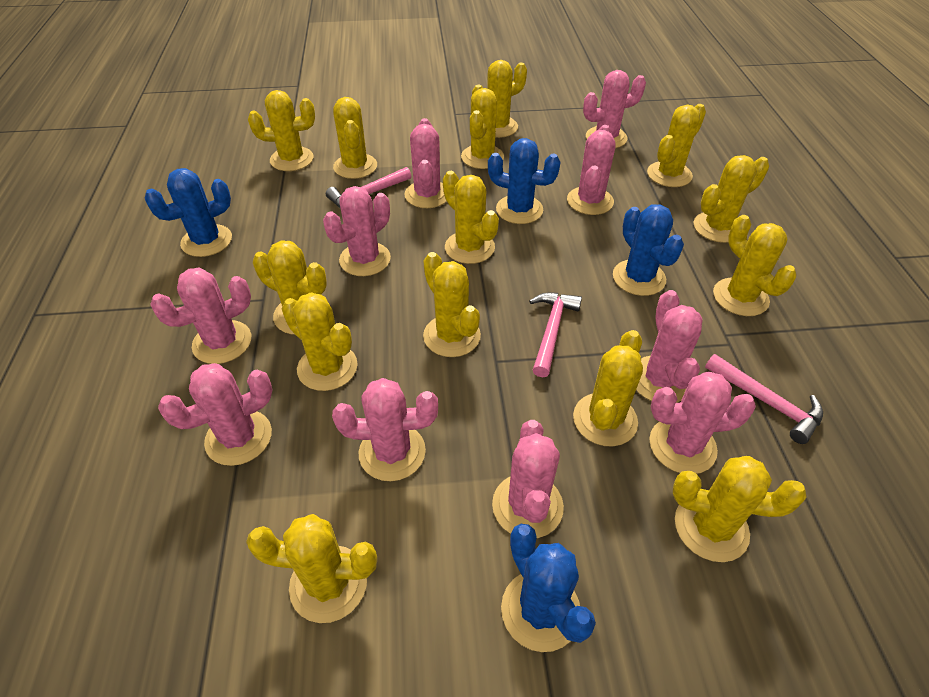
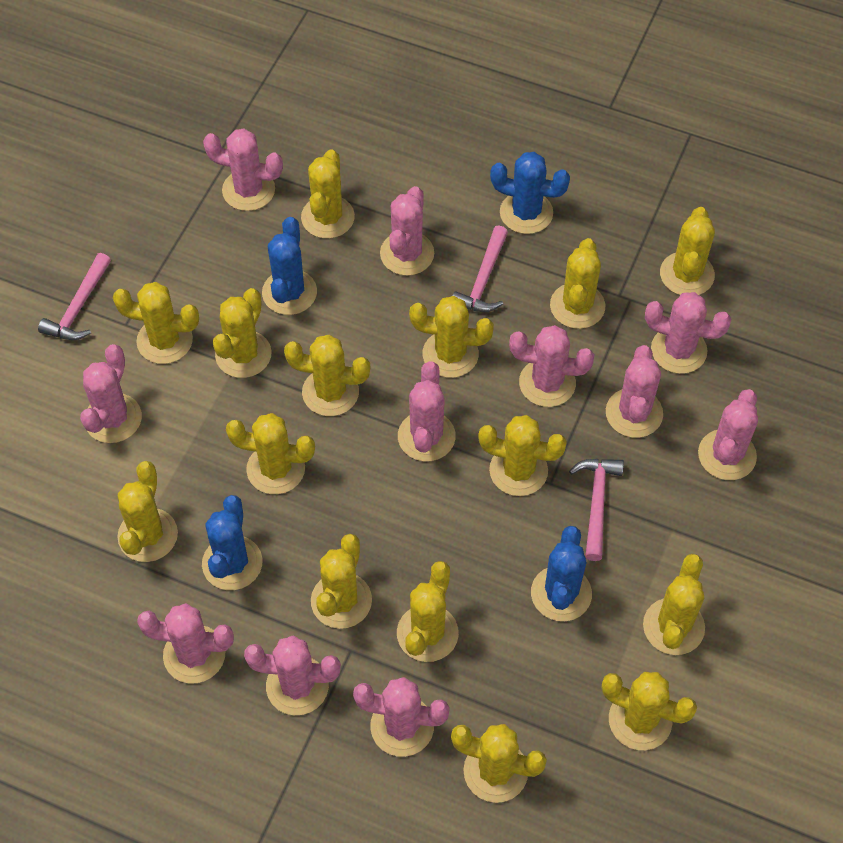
pink cactus: [150,267,251,364] [158,363,272,466] [323,186,391,276] [332,378,438,481] [404,118,447,208] [492,420,564,538] [567,125,616,215] [583,70,646,148] [636,290,703,403] [649,371,756,474] = 10 -> [80,344,142,443] [137,603,234,683] [203,129,283,211] [244,635,341,715] [353,677,450,757] [380,186,434,276] [398,361,456,461] [509,325,594,407] [606,345,663,438] [645,292,732,374] [698,389,758,480] = 11
yellow cactus: [246,514,377,623] [248,90,315,171] [253,240,327,335] [282,292,358,391] [333,97,377,179] [423,252,481,357] [443,171,499,264] [461,88,504,169] [472,60,527,138] [573,330,643,446] [647,104,706,187] [673,456,807,562] [694,155,769,243] [713,215,797,316] = 14 -> [113,282,199,364] [117,461,178,562] [213,288,272,378] [226,413,315,494] [284,335,370,416] [301,149,355,239] [311,534,372,629] [397,561,459,662] [409,296,494,378] [451,724,547,803] [478,415,567,496] [550,238,605,329] [602,672,697,750] [643,554,705,655] [660,207,715,295] = 15

